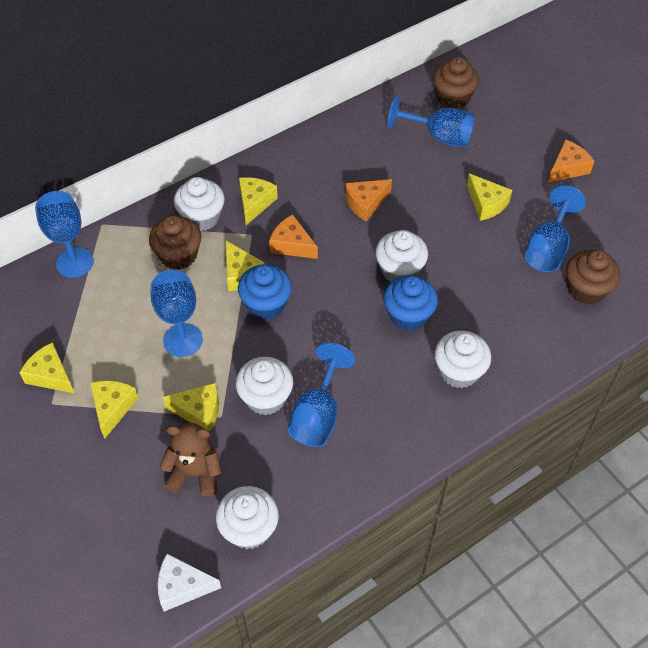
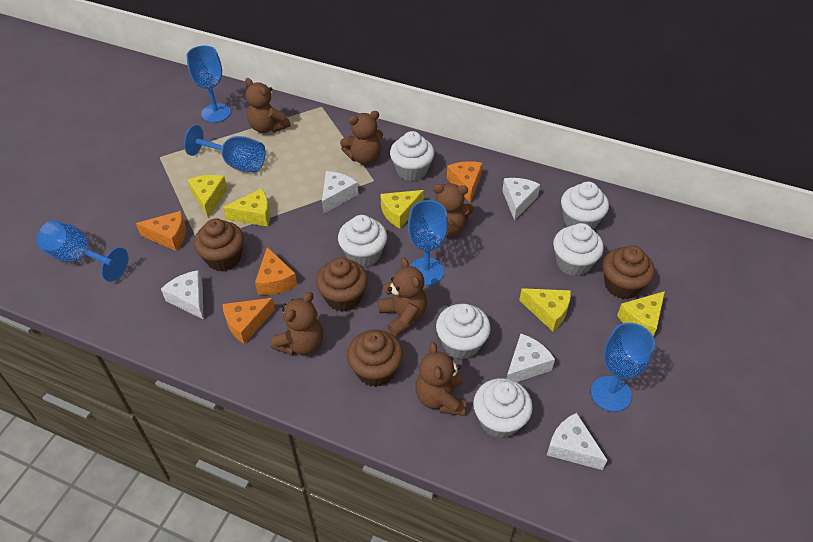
blue cupcake: [238,264,292,320] [383,275,438,331] = 2 -> none = 0
brown cupcake: [149,215,201,270] [433,57,479,109] [566,250,620,305] = 3 -> [194,218,244,272] [316,257,368,312] [347,330,403,387] [603,245,655,299] = 4
brown teddy bear: [160,423,222,497] = 1 -> [245,78,290,133] [271,292,323,355] [340,111,383,165] [378,257,427,337] [415,342,466,416] [433,183,474,237] = 6
orange cheese: [269,215,318,259] [345,179,392,221] [548,139,595,183] = 3 -> [136,211,186,251] [222,298,275,344] [255,247,297,295] [447,161,482,203] = 4
white cheese: [158,554,221,611] = 1 -> [161,270,204,320] [322,171,358,214] [502,178,540,221] [506,334,555,382] [547,413,607,470] = 5
white cupcake: [174,177,225,231] [216,486,279,549] [236,357,293,415] [375,230,428,282] [434,331,491,388] = 5 -> [338,215,387,267] [390,131,434,181] [436,304,491,359] [473,378,533,439] [553,223,604,276] [561,182,609,230] = 6
yellow cheese: [19,342,75,393] [90,381,138,439] [162,383,219,432] [226,241,265,291] [239,177,278,225] [467,173,512,221] = 6 -> [188,175,227,217] [223,188,270,226] [380,190,424,229] [519,288,571,331] [617,291,665,336] = 5

